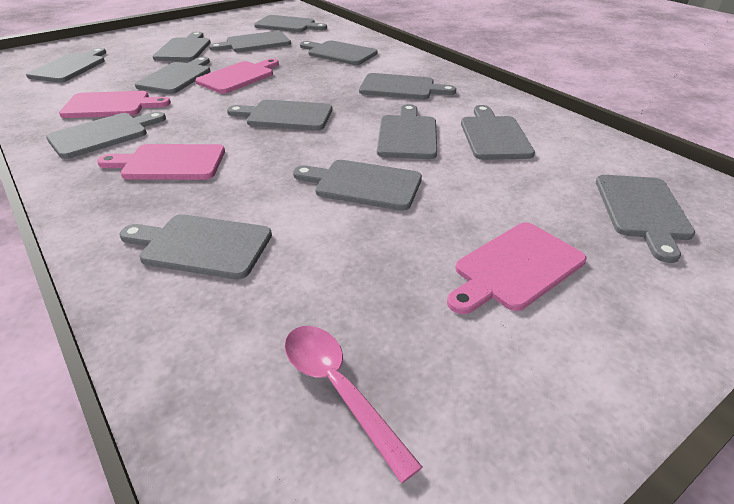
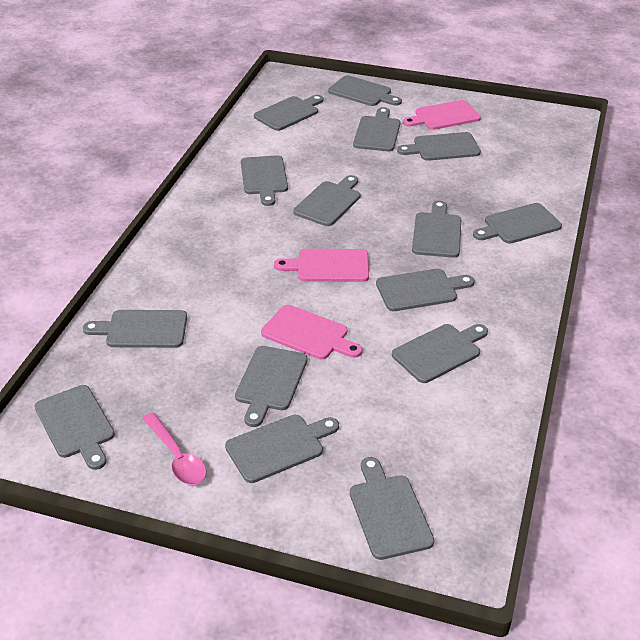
grey cutting board: [26,48,106,83] [46,111,166,159] [120,214,272,279] [135,57,210,94] [153,32,211,61] [209,31,291,52] [227,100,333,131] [254,15,327,32] [293,160,422,211] [300,40,377,65] [359,73,456,100] [377,104,437,159] [461,105,535,160] [596,175,695,263] = 14 -> [35,385,115,470] [83,310,187,348] [225,415,339,483] [235,346,308,427] [241,155,288,206] [254,95,324,131] [293,175,361,226] [328,75,402,106] [350,457,434,560] [353,107,400,151] [376,268,475,311] [392,324,488,383] [397,132,481,161] [412,200,461,258] [473,203,562,244] = 15
pink cutting board: [59,91,171,118] [97,144,225,180] [195,59,279,94] [447,222,586,314] = 4 -> [261,305,363,359] [274,249,369,282] [403,100,481,130] = 3

